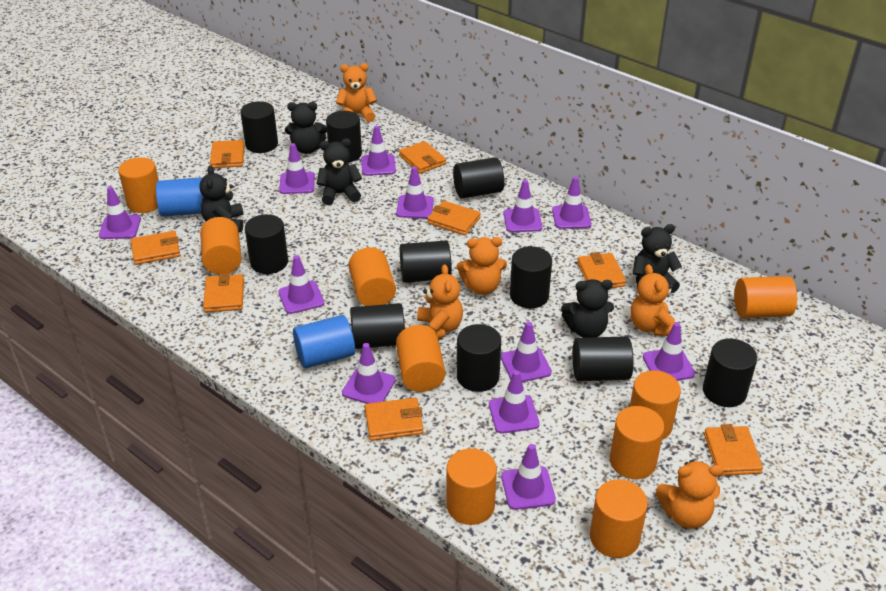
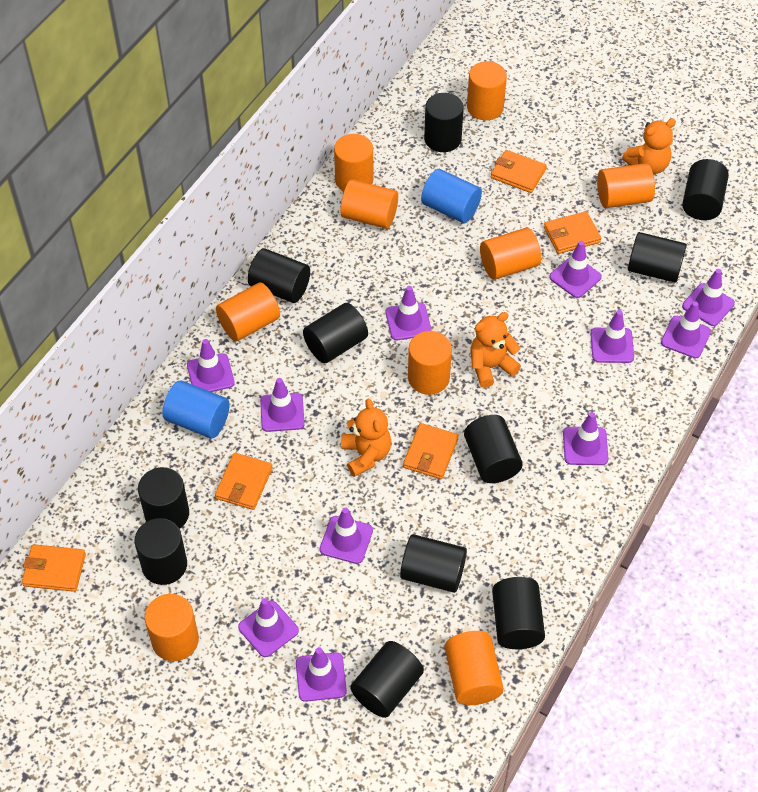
black cylinder: [240,101,278,153] [245,214,288,274] [326,111,362,163] [350,303,405,349] [400,240,452,283] [453,157,504,199] [457,324,501,392] [510,246,552,308] [573,336,634,381] [703,339,757,407] = 10 -> [135,518,187,585] [138,467,189,529] [248,248,310,303] [303,303,368,363] [350,641,424,718] [400,534,467,593] [424,93,464,152] [464,415,523,483] [492,577,545,649] [628,232,687,283] [682,159,729,220] = 11
black teddy bear: [199,165,244,232] [285,102,327,154] [317,139,362,205] [561,279,614,338] [633,224,682,293] = 5 -> none = 0
orange teddy bear: [336,63,377,122] [417,264,463,339] [457,237,507,295] [630,264,675,336] [655,460,723,529] = 5 -> [341,398,391,477] [471,312,521,388] [622,118,676,174] = 3
orange wallet: [131,231,180,265] [203,273,244,312] [210,140,245,168] [365,398,424,441] [399,141,446,174] [427,201,481,235] [577,252,626,288] [704,424,763,476] = 8 -> [22,544,86,592] [215,453,273,510] [403,423,459,479] [491,150,547,193] [544,211,601,254] = 5
purple traffic cone: [99,186,141,239] [278,255,324,314] [279,143,315,194] [342,343,396,404] [361,126,396,176] [396,167,434,219] [489,370,540,433] [501,322,552,382] [501,444,556,510] [503,180,543,232] [552,176,591,229] [643,322,695,381] = 12 -> [187,339,235,392] [238,598,299,657] [260,378,305,432] [296,647,347,702] [320,507,373,564] [386,286,432,340] [549,241,602,298] [563,412,609,465] [590,310,634,363] [661,301,711,358] [682,269,735,326] = 11

